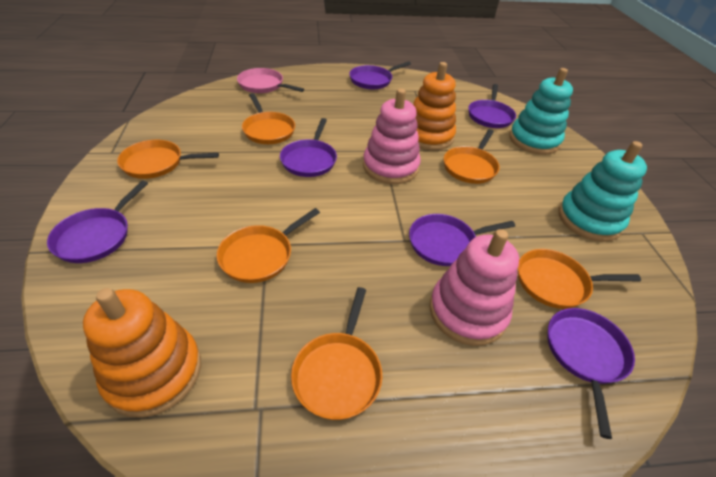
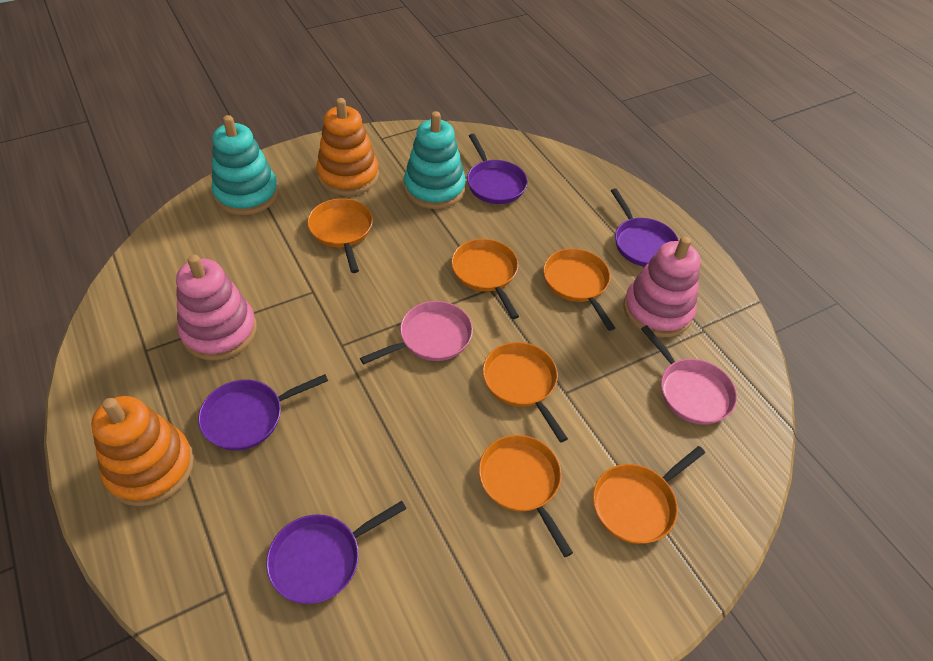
pink pan: [237,68,304,93] = 1 -> [360,301,473,365] [641,325,737,425] = 2
purple pan: [47,180,148,263] [280,118,337,177] [349,61,411,89] [409,214,515,266] [468,84,516,128] [547,308,635,439] = 6 -> [198,374,328,450] [266,501,407,604] [467,134,528,204] [611,188,679,267] = 4

